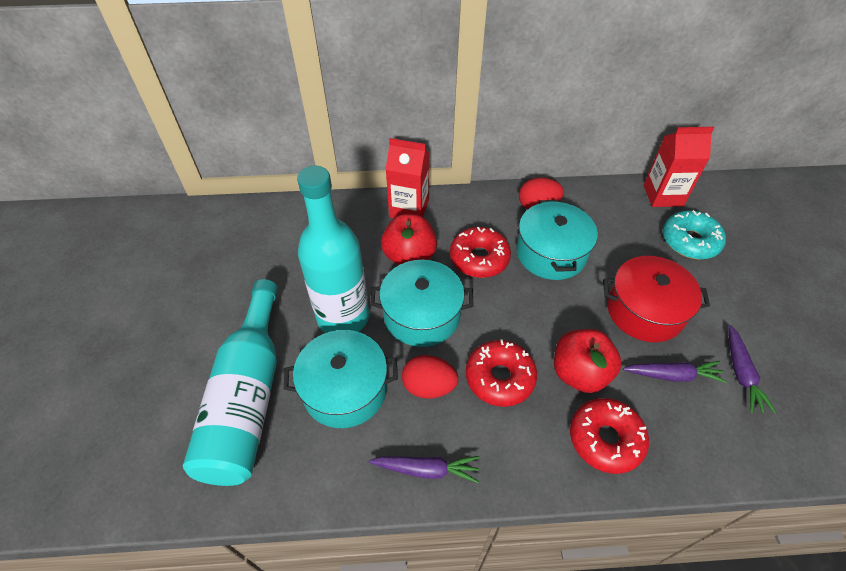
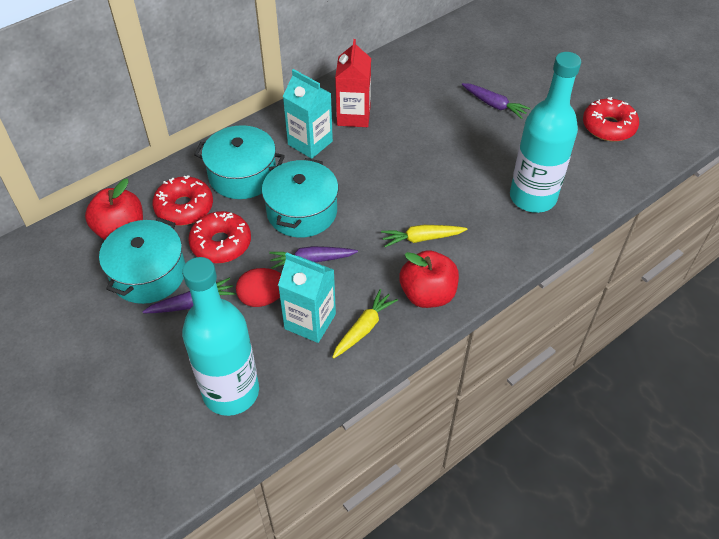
red carton: [385,138,429,218] [644,127,714,207] = 2 -> [335,39,371,127] = 1
red egg: [402,355,458,399] [519,178,564,209] = 2 -> [236,268,281,307] = 1
red pot: [603,256,710,342] = 1 -> none = 0
turquoise carton: none = 0 -> [278,252,336,343] [283,69,333,159] = 2
turquoise donut: [663,210,726,259] = 1 -> none = 0
yellow carrot: none = 0 -> [332,289,398,359] [381,225,467,247] = 2

